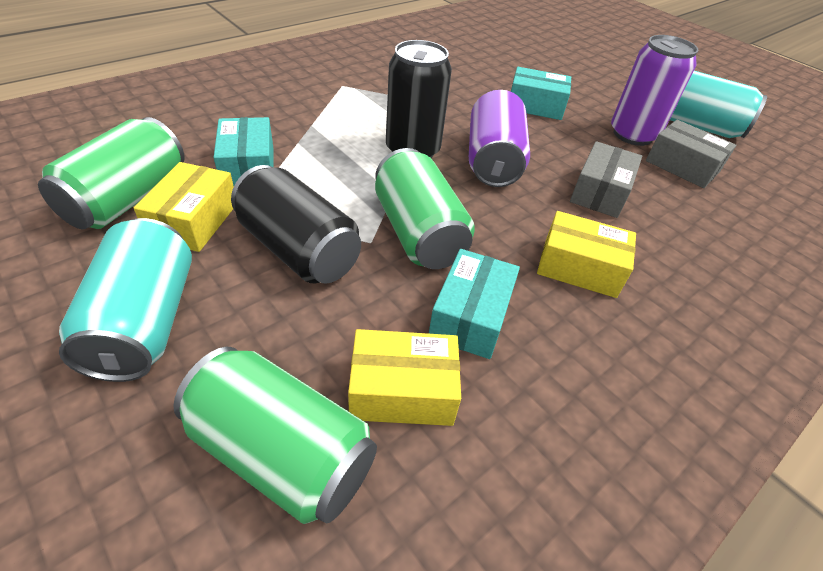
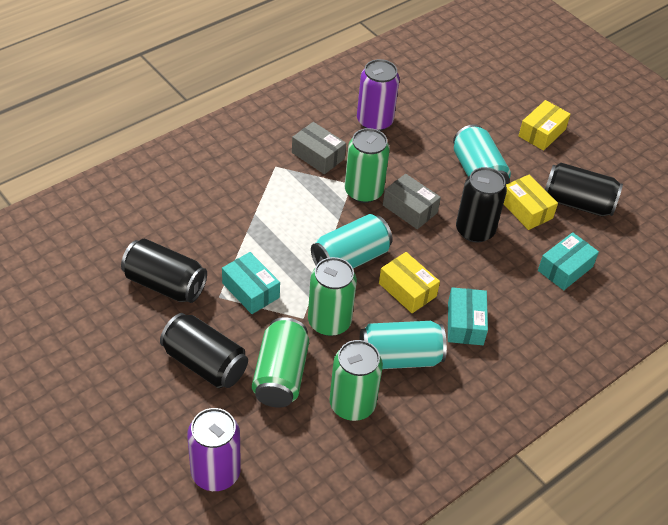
black can: [231,165,361,284] [386,40,452,158] = 2 -> [121,238,207,303] [160,313,248,388] [456,167,507,243] [545,163,623,216] = 4
green can: [38,117,185,229] [174,347,377,524] [375,148,475,269] = 3 -> [252,317,309,408] [308,257,357,336] [330,340,383,421] [345,128,390,203] = 4
turquoise can: [59,218,192,382] [670,71,767,138] = 2 -> [311,214,393,268] [360,321,447,369] [453,125,511,184] = 3

